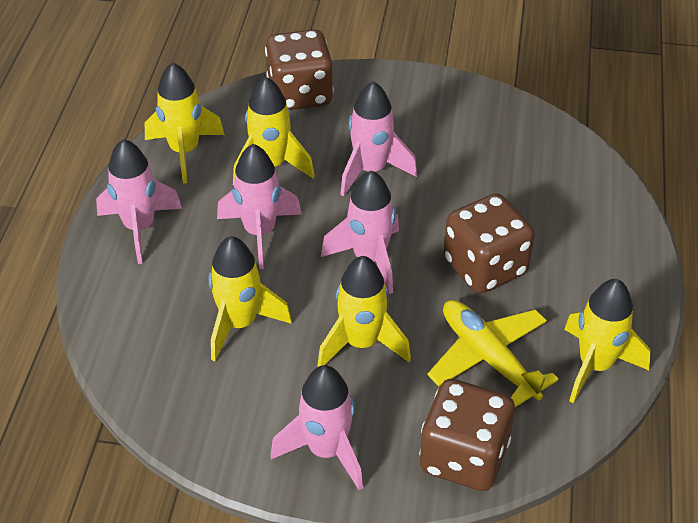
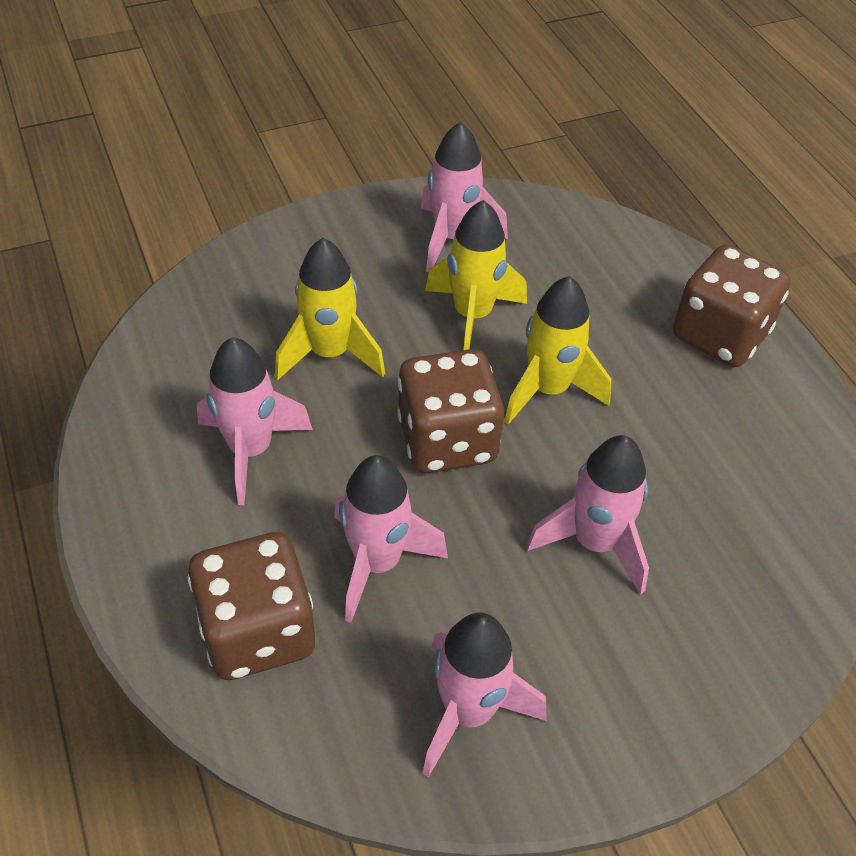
yellow plane: [427,300,558,407] = 1 -> none = 0
yellow rocket: [145,62,225,184] [208,236,292,361] [233,77,315,186] [317,256,411,367] [564,279,651,403] = 5 -> [275,238,385,380] [425,200,527,350] [504,276,611,425] = 3

